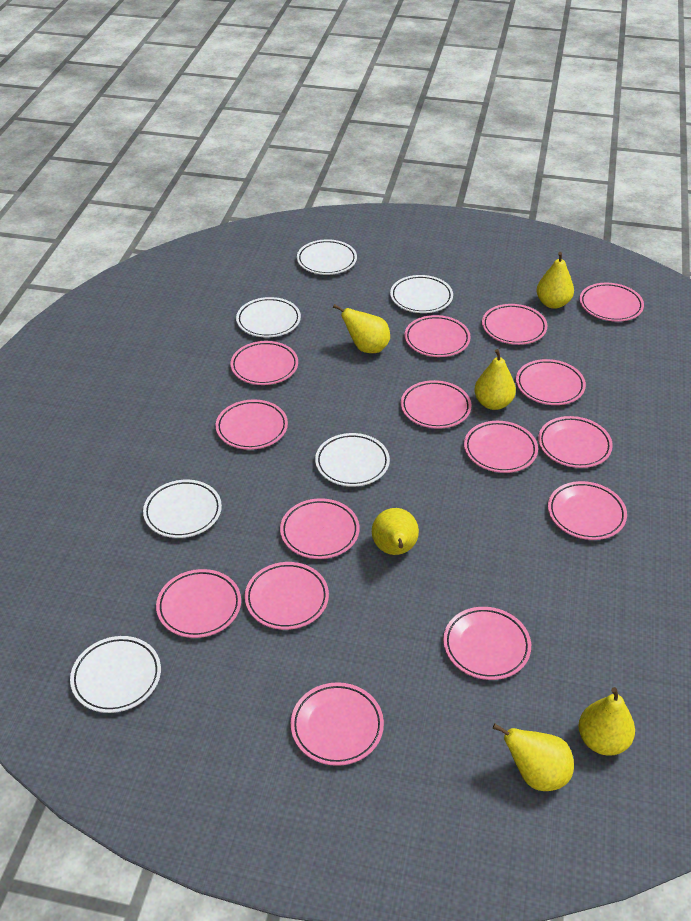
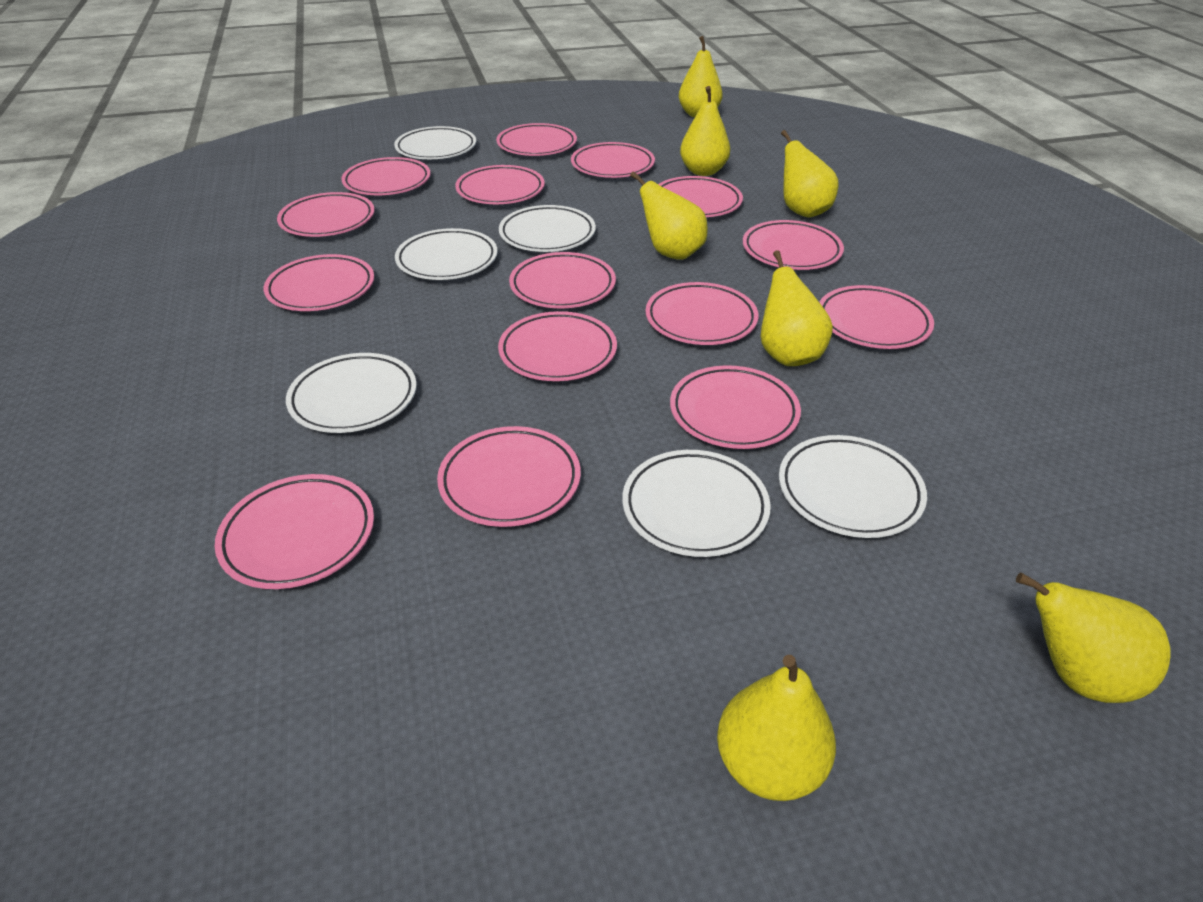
yellow pear: [333,304,390,353] [372,508,419,555] [474,349,516,410] [493,724,574,791] [537,252,574,309] [578,687,635,756] = 6 -> [630,171,708,260] [679,36,723,117] [680,86,730,176] [717,655,836,801] [761,250,833,366] [781,130,839,217] [1016,573,1170,703] = 7

